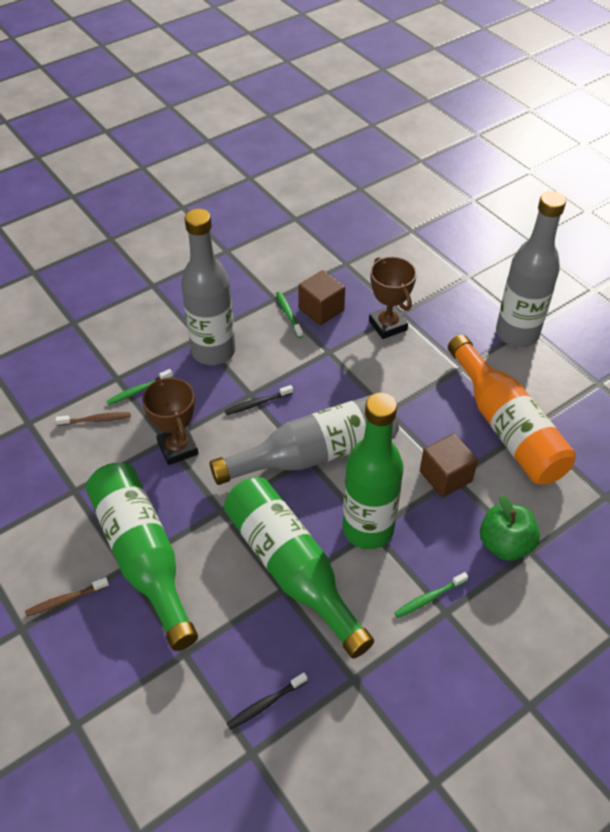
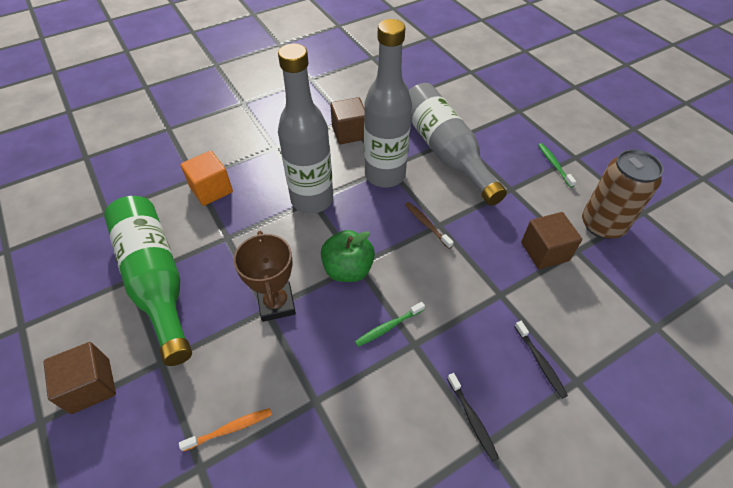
brown can: none = 0 -> [582,149,663,239] = 1
brown cube: [298,270,345,325] [420,433,478,498] = 2 -> [44,342,116,414] [330,97,364,144] [521,212,582,269] = 3
brown toothbrush: [25,577,109,617] [56,412,131,426] = 2 -> [405,202,454,249] = 1
brown trophy: [142,377,198,465] [369,257,417,339] = 2 -> [234,231,296,322] = 1
green bottle: [86,463,198,651] [224,477,374,659] [342,393,404,549] = 3 -> [104,196,192,366] = 1
green toothbrush: [107,369,173,405] [276,291,303,338] [394,572,468,618] = 3 -> [355,302,425,347] [538,143,576,188] = 2
orange bottle: [448,335,576,485] = 1 -> none = 0
orange cube: none = 0 -> [180,151,233,206] = 1
orange toothbrush: none = 0 -> [179,408,272,451] = 1

